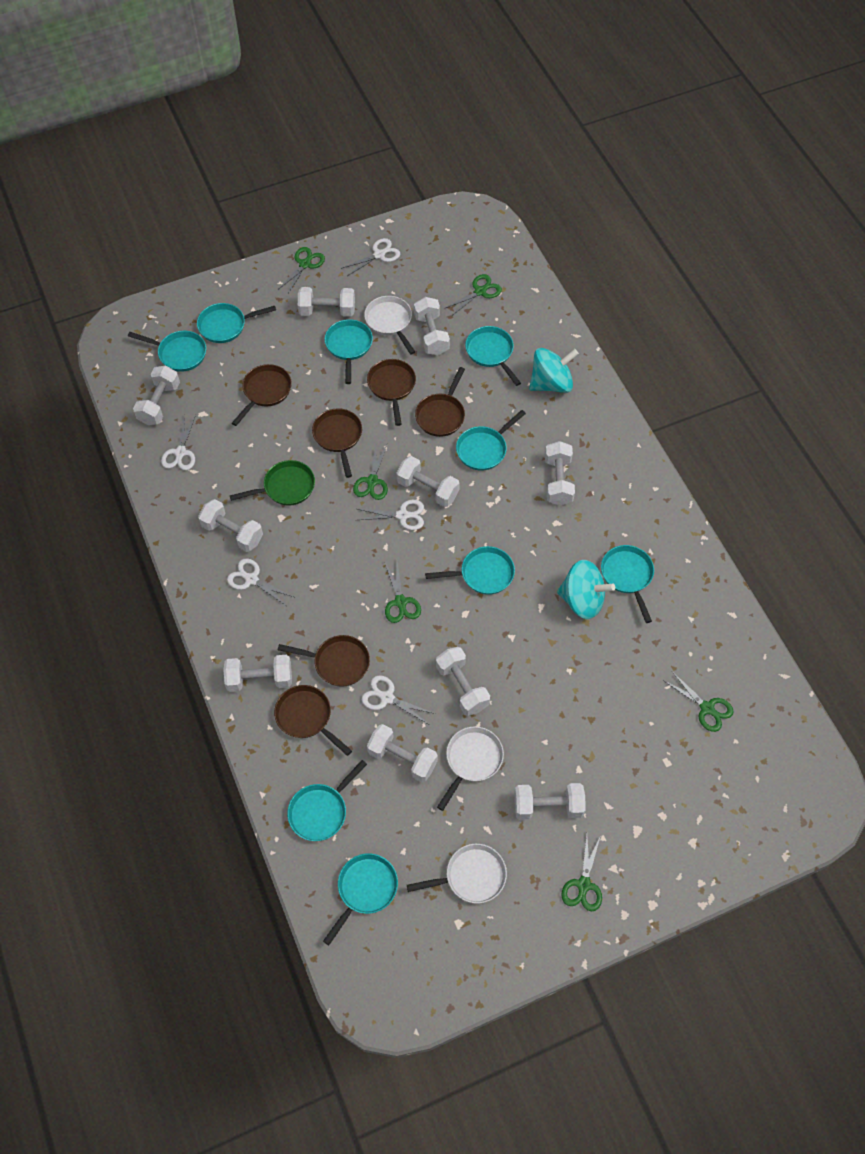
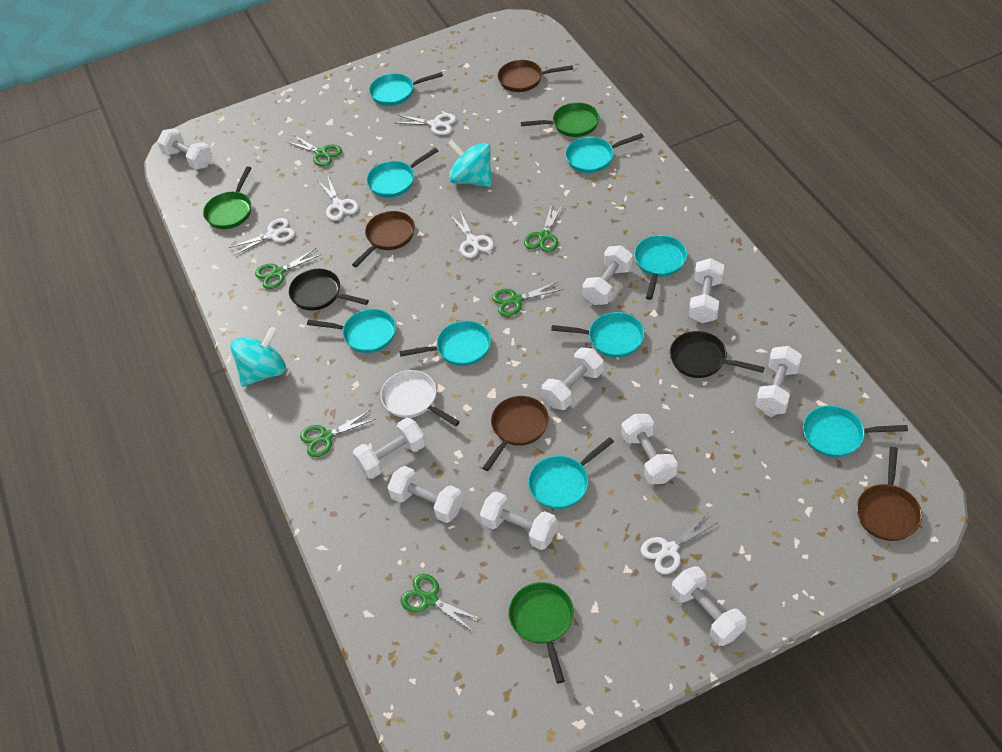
black pan: none = 0 -> [289,269,369,311] [670,331,765,378] = 2
brown pan: [232,364,292,426] [274,685,352,756] [278,635,370,687] [312,408,362,478] [367,359,416,426] [415,367,465,437] = 6 -> [352,211,415,267] [482,396,549,471] [498,60,573,92] [857,447,922,541] = 4
green pan: [230,460,315,506] = 1 -> [203,166,251,229] [509,582,574,684] [521,102,600,137] = 3
white pan: [364,296,415,355] [407,844,507,903] [437,726,504,811] = 3 -> [381,370,460,426] = 1

